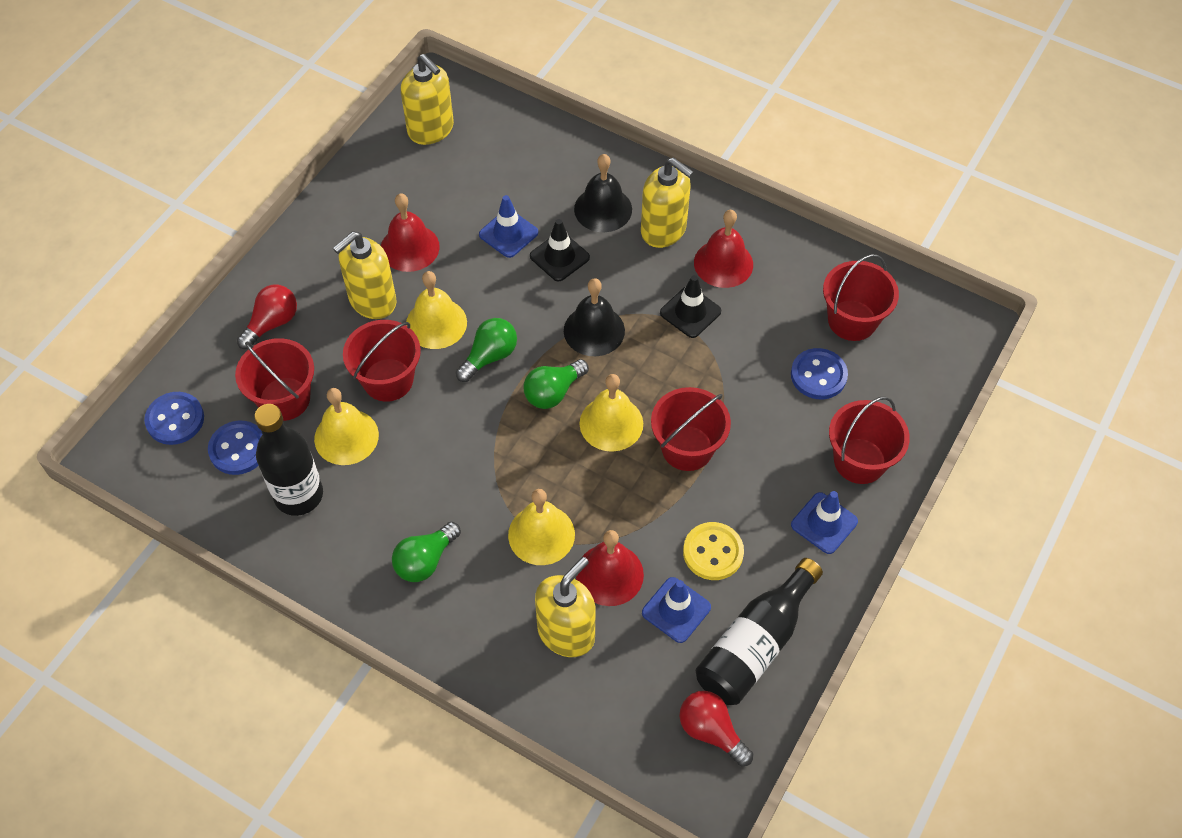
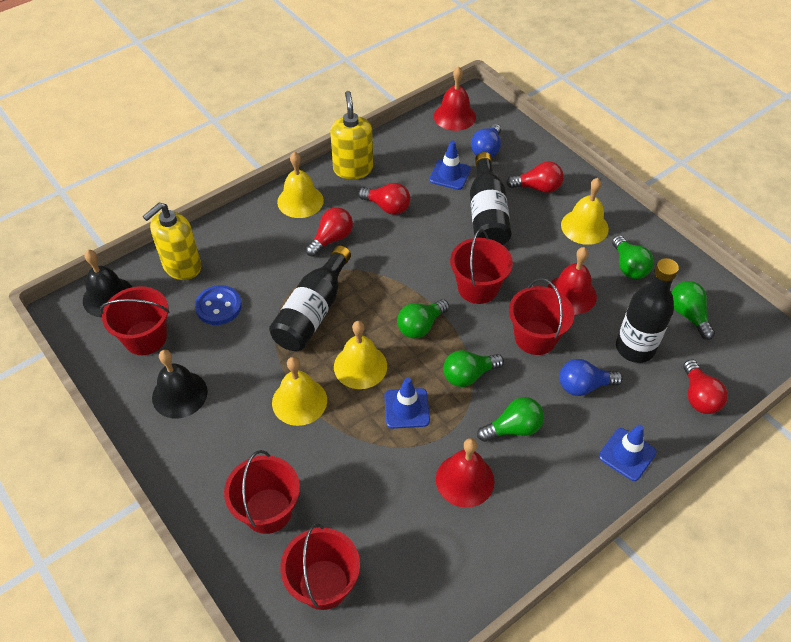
black bottle: [254,404,323,516] [696,558,823,705] = 2 -> [269,246,351,351] [470,152,512,245] [616,258,679,363] = 3
black traffic cone: [530,219,590,282] [660,275,721,338] = 2 -> none = 0
blue button: [144,392,204,445] [208,421,262,475] [791,348,848,399] = 3 -> [195,285,242,325] = 1
blue light bulb: none = 0 -> [471,124,501,157] [559,359,623,396] = 2
green light bulb: [392,522,461,582] [456,318,517,382] [524,359,589,409] = 3 -> [397,299,449,339] [443,350,504,387] [477,397,544,442] [612,235,654,279] [671,281,715,340] = 5
red light bulb: [237,284,297,349] [679,691,753,766] = 2 -> [306,207,353,257] [358,183,410,215] [506,161,564,193] [683,359,728,414] = 4
yellow button: [683,522,744,580] = 1 -> none = 0
yellow soap dispenser: [333,231,396,319] [401,54,454,145] [535,557,595,657] [641,157,694,248] = 4 -> [143,203,201,280] [330,91,373,179] = 2

